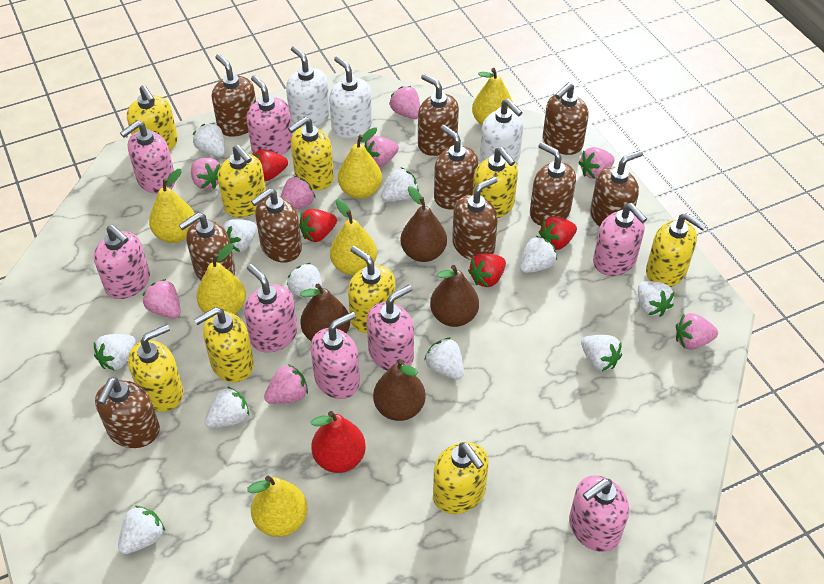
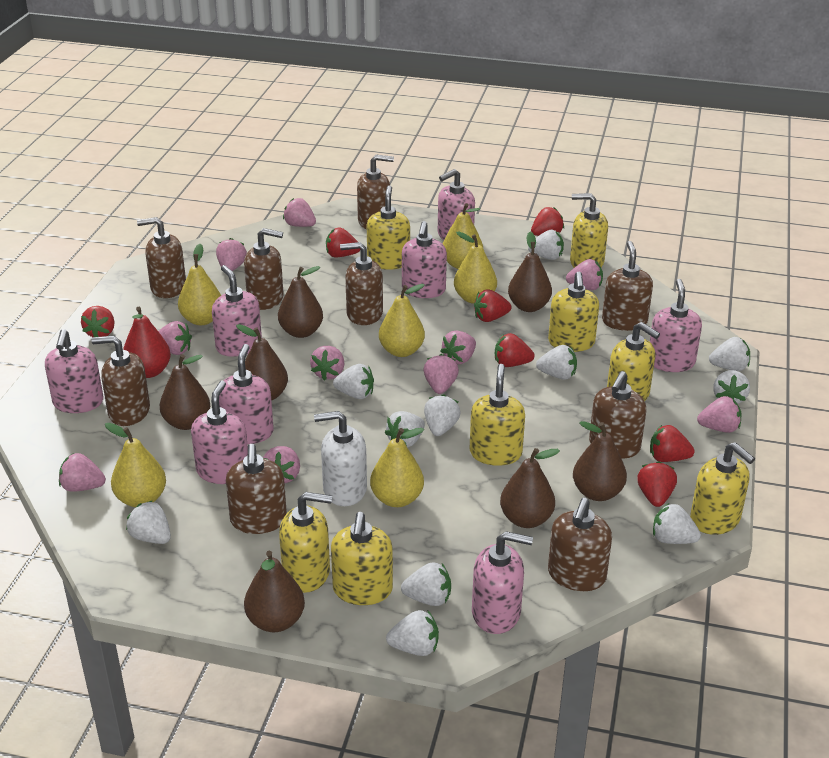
brown pear: [300,284,350,341] [373,360,426,421] [400,186,447,262] [430,265,479,327] = 4 -> [160,354,210,430] [236,324,288,401] [244,551,305,632] [278,266,323,338] [500,448,560,528] [508,232,552,312] [573,421,627,501] = 7
brown soap dispenser: [95,377,160,448] [179,212,235,281] [212,54,256,137] [251,188,302,263] [418,74,459,156] [434,125,478,209] [452,177,498,260] [530,142,576,226] [543,82,589,155] [590,150,643,227] = 10 -> [91,336,150,426] [137,217,186,298] [226,444,287,534] [244,228,284,310] [340,242,383,325] [357,155,394,229] [548,498,612,591] [589,371,646,458] [602,241,653,331] = 9
pink strawberry: [142,279,180,318] [191,158,221,189] [264,364,308,404] [281,176,315,210] [364,136,399,167] [389,86,420,119] [578,147,615,179] [676,313,718,350] = 8 -> [59,453,106,492] [159,321,192,355] [216,238,247,271] [263,446,300,483] [283,198,316,227] [310,346,344,381] [423,354,459,394] [441,331,476,365] [566,259,603,290] [697,396,741,433] = 10
red strawberry: [252,149,288,181] [299,209,337,242] [468,253,506,287] [539,216,577,250] = 4 -> [81,306,115,337] [326,228,360,257] [474,289,512,322] [495,333,535,367] [531,207,564,236] [637,461,677,507] [650,425,695,462] = 7
white soap dispenser: [286,46,330,128] [329,56,372,139] [480,99,524,163] = 3 -> [314,411,367,506] = 1
yellow soap dispenser: [127,85,178,151] [128,324,184,412] [194,307,254,383] [217,145,266,218] [288,117,334,190] [348,246,396,333] [433,442,489,514] [473,147,518,218] [646,213,707,287] = 9 -> [279,492,332,593] [331,512,393,605] [367,185,410,270] [470,364,525,466] [548,272,599,352] [570,193,608,268] [607,322,660,401] [690,442,755,535] = 8

